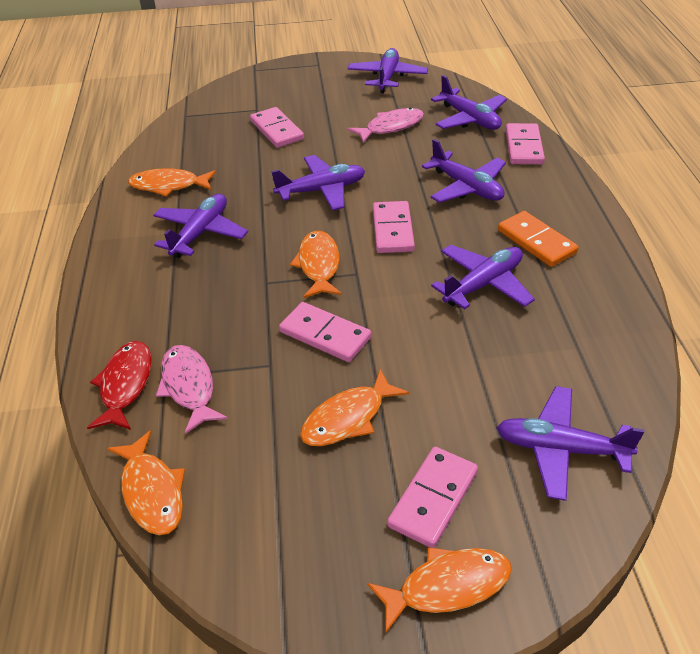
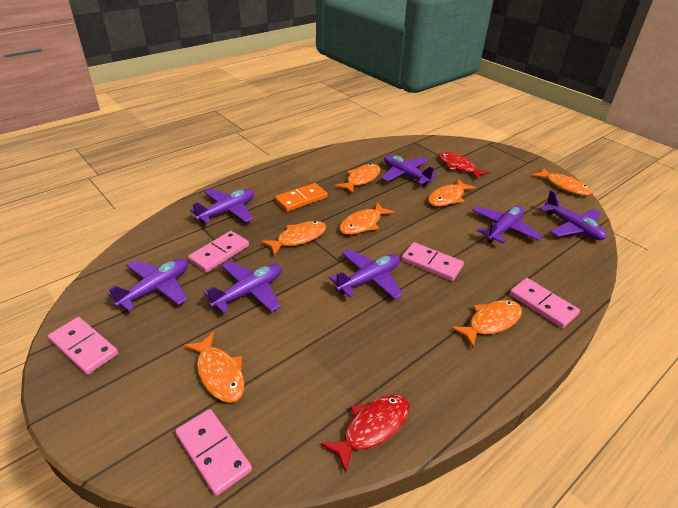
orange fish: [107,430,185,535] [128,168,216,196] [290,231,342,298] [300,369,409,446] [367,547,512,633] = 5 -> [184,332,244,403] [261,221,326,255] [335,164,380,194] [339,202,394,235] [428,179,476,207] [451,300,522,347] [532,168,592,196] = 7
pink fish: [156,345,228,434] [348,107,424,143] = 2 -> none = 0
red fish: [87,341,152,430] = 1 -> [320,395,409,473] [439,152,490,180] = 2

